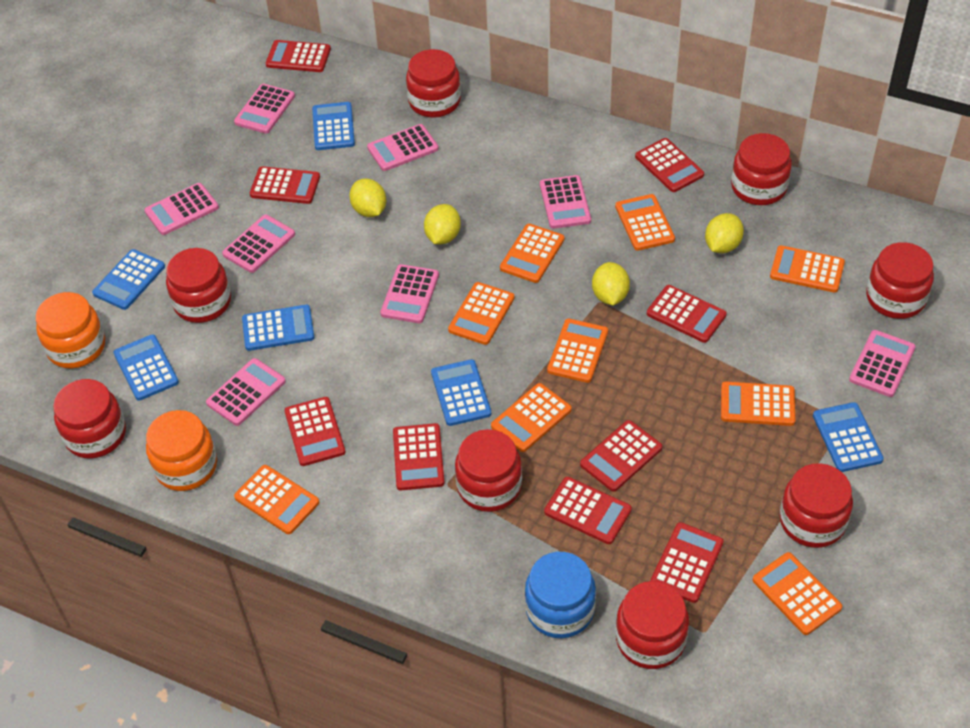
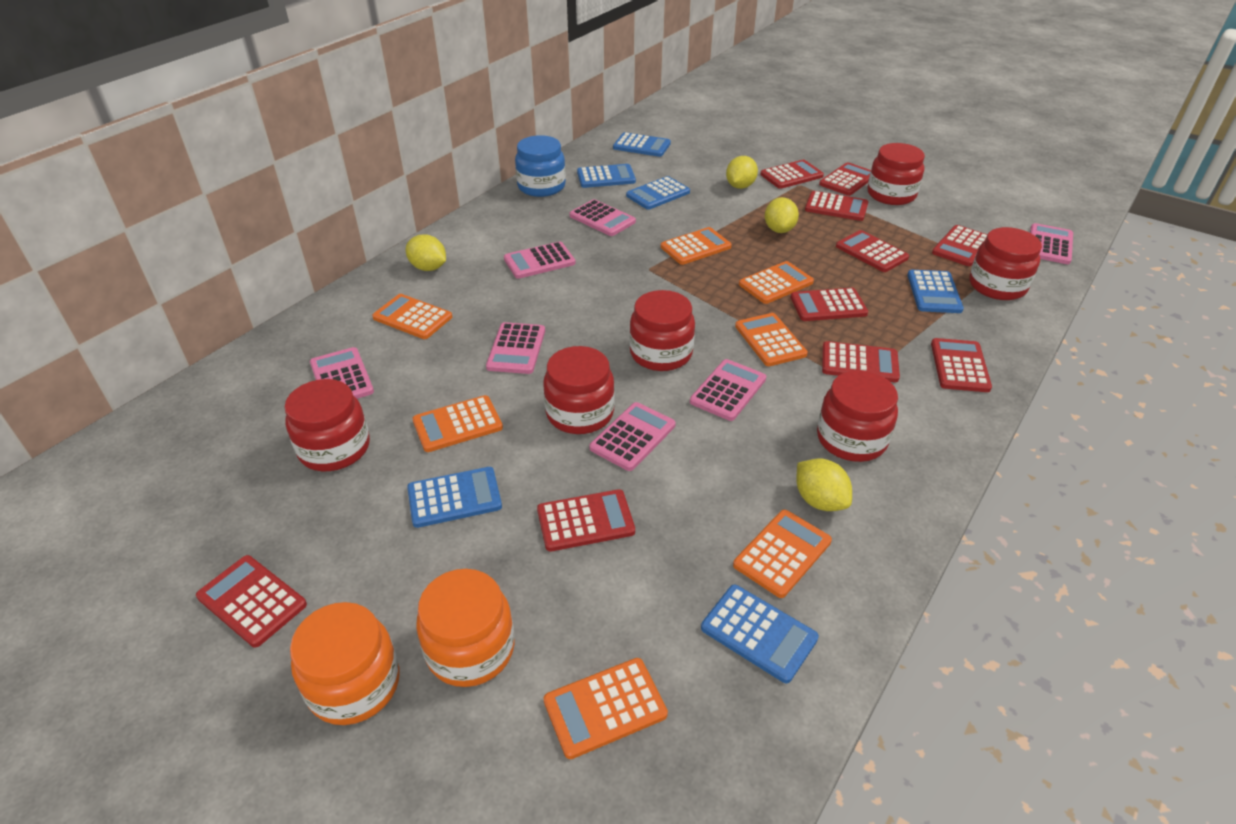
orange calculator: [234,465,319,534] [448,282,514,345] [491,383,572,452] [500,224,564,283] [547,318,608,383] [615,194,675,251] [721,381,795,426] [753,552,842,635] [770,245,845,293] = 9 -> [372,294,452,339] [412,395,503,452] [544,658,668,759] [661,227,732,265] [733,510,832,598] [735,313,808,366] [739,261,814,304] = 7
pink calculator: [145,183,219,235] [206,358,286,426] [222,215,295,273] [234,84,295,134] [367,124,439,171] [380,264,439,323] [540,175,591,229] [849,330,916,397] = 8 -> [310,347,374,399] [486,322,545,374] [504,242,576,279] [570,199,636,236] [589,402,676,471] [690,359,766,421] [1030,223,1073,264] = 7
red calculator: [250,166,320,204] [266,40,331,72] [284,397,346,466] [393,423,445,490] [544,477,632,544] [580,420,662,492] [635,138,704,192] [647,285,727,343] [650,522,723,603] = 9 -> [196,555,307,647] [537,489,635,551] [760,160,824,189] [790,288,868,321] [805,191,868,221] [819,162,871,196] [822,341,900,382] [836,230,909,272] [931,338,992,392] [932,225,988,266] = 10
red jar: [53,379,126,459] [166,248,231,323] [406,49,461,118] [455,429,522,512] [616,581,689,669] [731,133,792,205] [780,463,853,548] [866,242,934,319] = 8 -> [284,379,370,471] [543,346,615,434] [629,290,695,371] [817,370,898,462] [867,143,925,205] [969,227,1042,300] = 6

